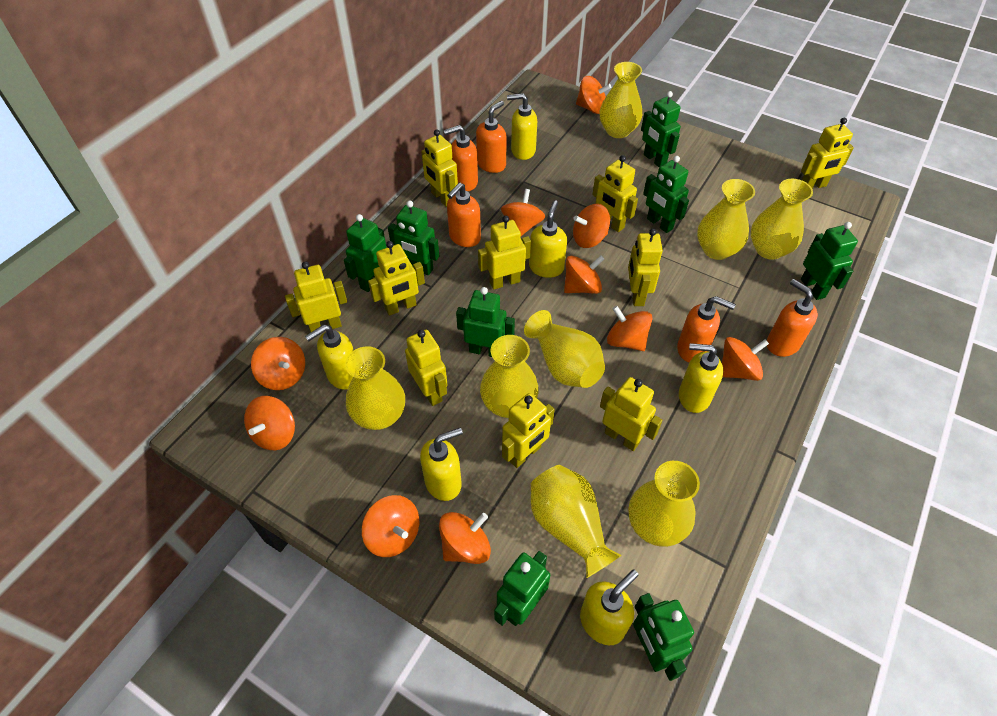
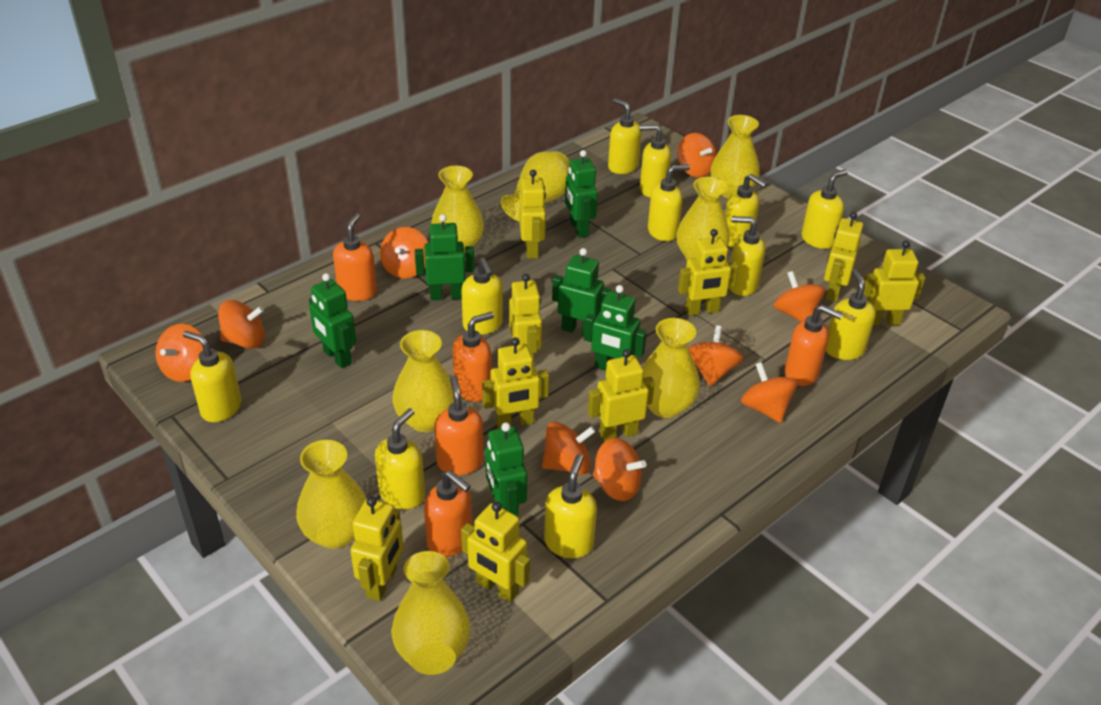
green robot: [344,214,387,292] [388,201,439,275] [456,287,515,357] [494,551,550,626] [633,593,694,681] [641,91,681,167] [643,156,689,233] [801,222,858,300] = 8 -> [309,273,356,369] [415,214,474,300] [485,422,527,516] [552,248,612,336] [565,150,598,238] [584,285,647,370] = 6
orange spinning top: [244,396,295,450] [251,337,305,390] [362,495,419,557] [439,512,491,564] [501,189,545,236] [564,255,604,294] [573,204,610,248] [576,76,611,114] [607,306,653,351] [722,337,769,381] = 10 -> [155,324,203,382] [218,300,265,349] [380,227,428,279] [542,422,596,475] [593,438,646,501] [677,133,717,178] [688,326,743,386] [741,362,798,423] [773,271,825,322] = 9
yellow robot: [285,262,347,332] [368,241,425,316] [405,330,448,406] [421,129,458,207] [478,216,531,290] [502,393,555,468] [593,155,638,232] [600,377,662,451] [628,229,663,306] [801,118,854,189] = 10 -> [350,497,404,601] [461,502,530,603] [482,337,549,429] [509,274,542,364] [519,170,546,259] [588,349,655,442] [678,229,739,316] [824,212,863,302] [863,240,925,325] = 9
yellow soap dispenser: [305,324,354,390] [420,428,463,501] [507,93,537,160] [529,200,567,278] [580,569,639,645] [679,343,723,413] = 6 -> [183,331,242,422] [375,408,425,509] [461,258,503,335] [544,454,597,558] [608,98,642,174] [640,124,671,198] [648,165,690,241] [725,174,767,247] [729,216,765,296] [802,169,848,249] [826,269,876,360] = 11

